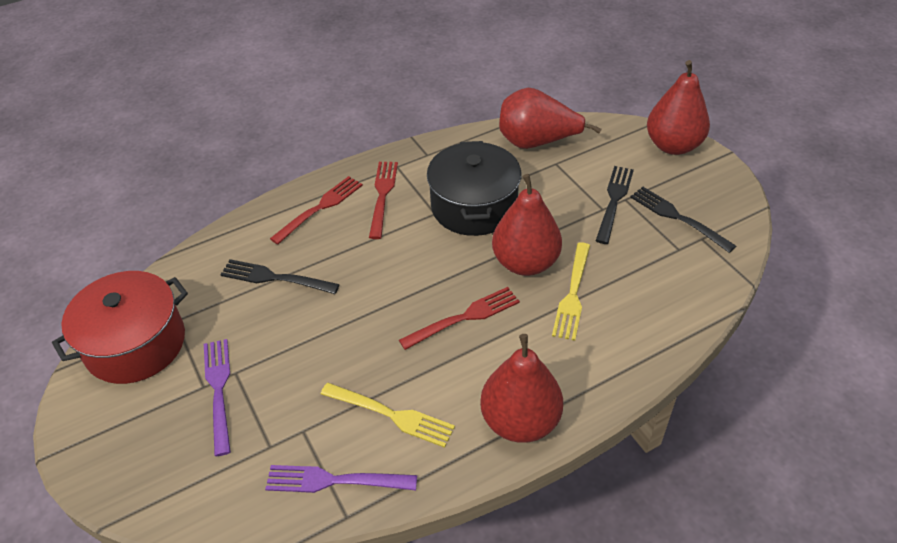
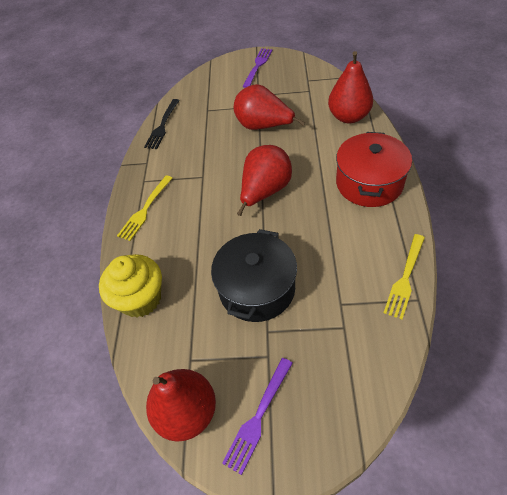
black fork: [220,259,340,294] [596,166,634,244] [630,187,736,253] = 3 -> [144,99,180,149] = 1
red fork: [270,176,363,244] [369,162,398,239] [399,287,520,350] = 3 -> none = 0
yellow cupcake: none = 0 -> [99,254,162,318] = 1

